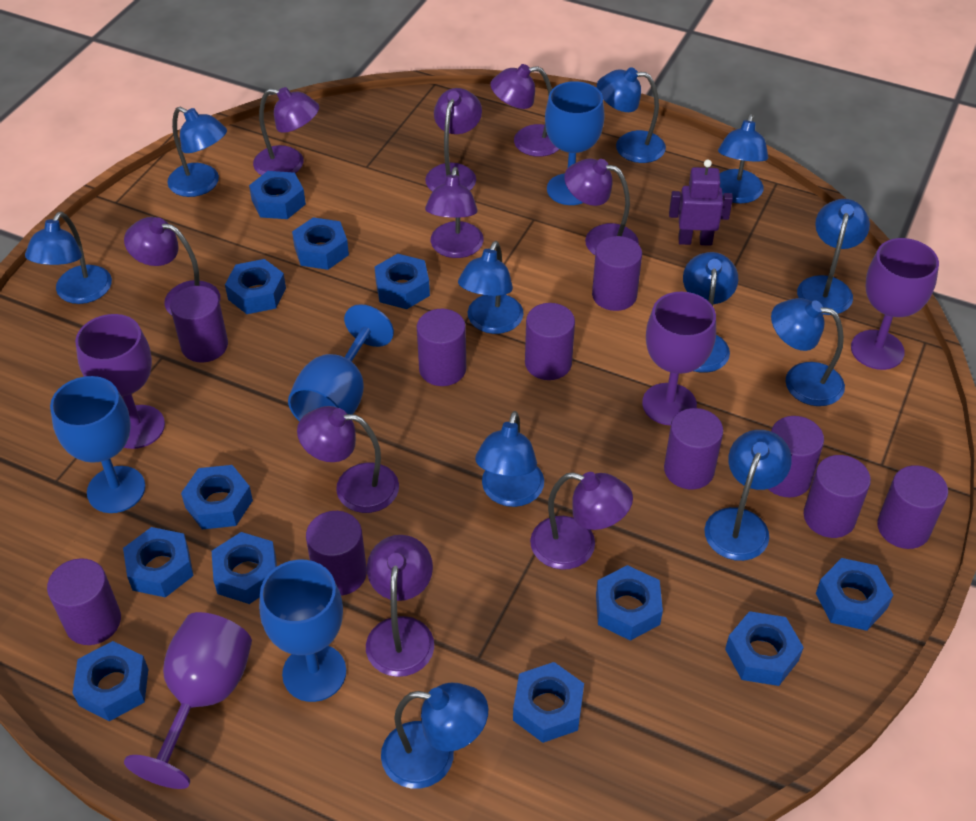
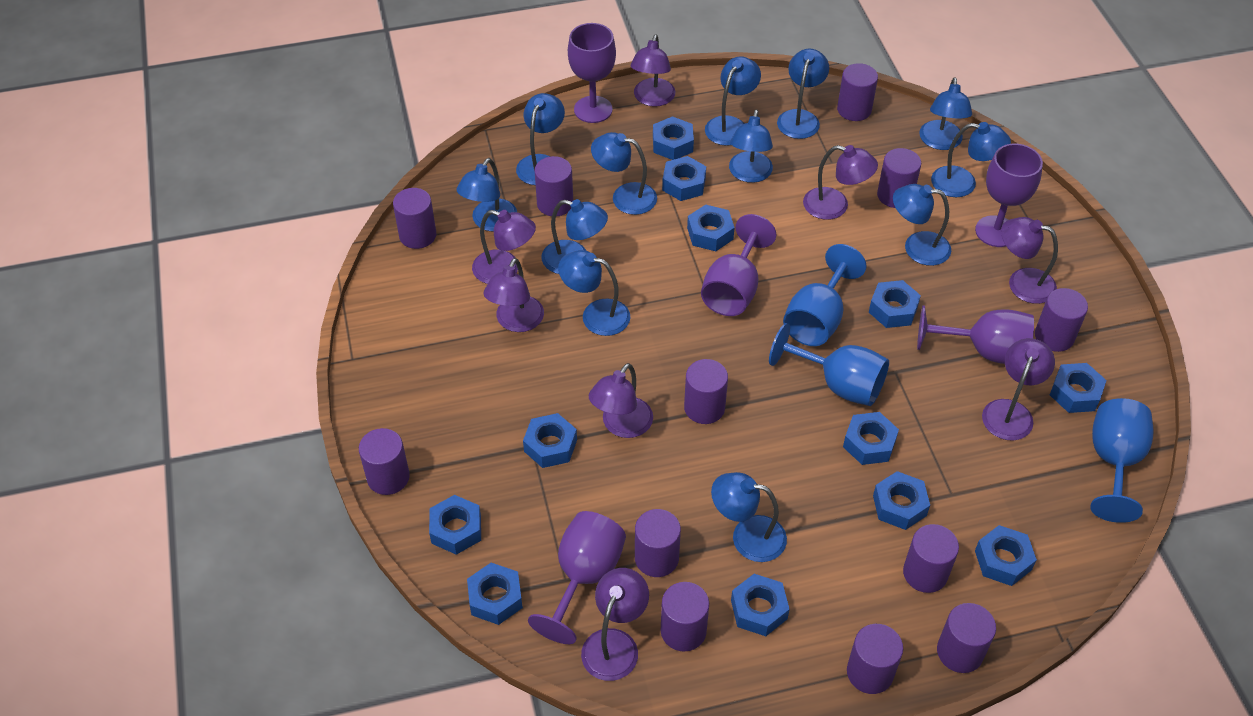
blue goblet: [50,376,145,513] [259,560,346,702] [288,304,394,421] [545,81,605,205] = 4 -> [769,323,889,406] [783,244,867,346] [1090,398,1154,523] = 3
blue lamp: [25,211,112,304] [167,106,227,197] [381,683,488,789] [458,241,524,334] [475,411,544,507] [597,67,666,163] [683,252,738,373] [705,430,792,561] [718,114,768,203] [771,298,845,406] [797,199,870,315] = 11 -> [456,158,517,231] [516,93,565,185] [542,199,608,274] [558,250,631,336] [591,132,657,215] [705,56,761,146] [711,472,787,562] [729,109,773,183] [777,49,829,139] [893,184,951,266] [919,77,972,150] [931,122,1011,197] = 12
purple cylinder: [47,558,121,645] [170,286,228,362] [306,511,367,596] [417,309,466,386] [525,303,575,380] [592,236,642,311] [664,408,723,489] [768,416,824,497] [803,455,871,538] [877,465,948,549] = 10 -> [359,428,410,495] [393,188,437,249] [534,156,573,217] [635,509,681,577] [661,582,709,652] [684,359,728,424] [837,63,878,121] [847,624,903,694] [877,148,921,208] [903,524,959,593] [937,603,996,673] [1035,288,1088,352] = 12
purple goblet: [75,314,165,449] [124,612,252,789] [642,292,716,426] [851,238,939,370] = 4 -> [528,511,626,644] [568,23,616,123] [701,214,777,316] [917,305,1034,364] [975,144,1043,247] = 5
purple lamp: [124,217,220,315] [253,87,319,175] [297,406,399,513] [366,535,434,677] [425,88,482,192] [425,167,484,258] [490,64,559,157] [530,472,633,570] [564,158,639,255] = 9 -> [472,210,536,284] [484,258,544,332] [581,568,649,681] [589,363,653,438] [631,34,675,107] [803,145,878,220] [982,338,1055,441] [1001,217,1058,304] = 8
purple robot: [669,159,733,246] = 1 -> none = 0

